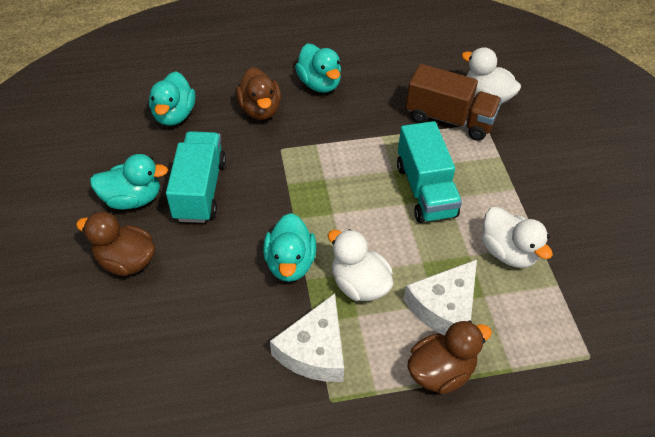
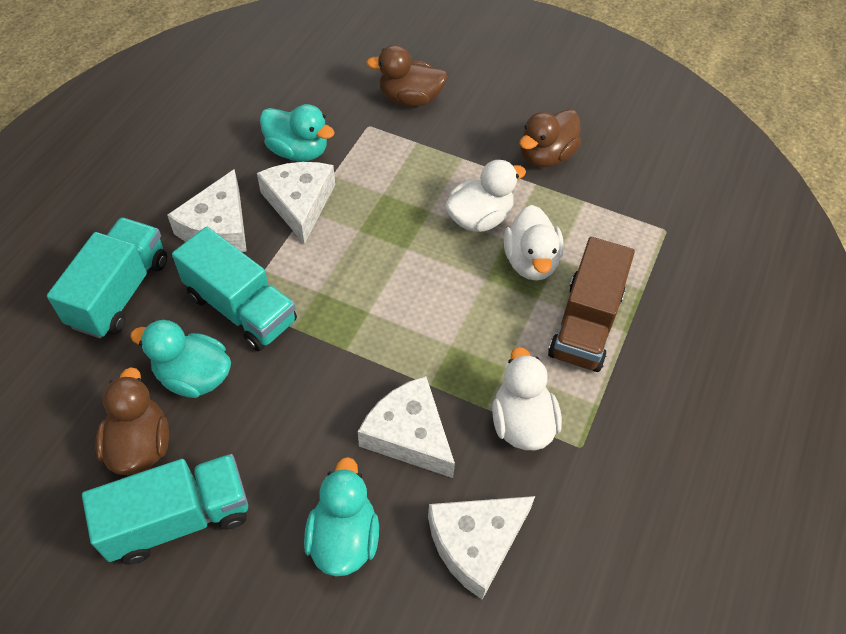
turquoise duck: [90,154,168,210] [149,71,195,126] [263,213,316,282] [295,44,341,93] = 4 -> [130,320,231,398] [260,104,335,161] [304,457,379,577] = 3
turquoise truck: [166,131,226,223] [397,121,462,223] = 2 -> [47,217,167,338] [82,454,248,565] [172,227,297,351] = 3
white cheese: [270,293,344,382] [404,260,477,335] = 2 -> [167,169,247,252] [257,162,335,245] [358,376,455,478] [428,496,535,600] = 4

